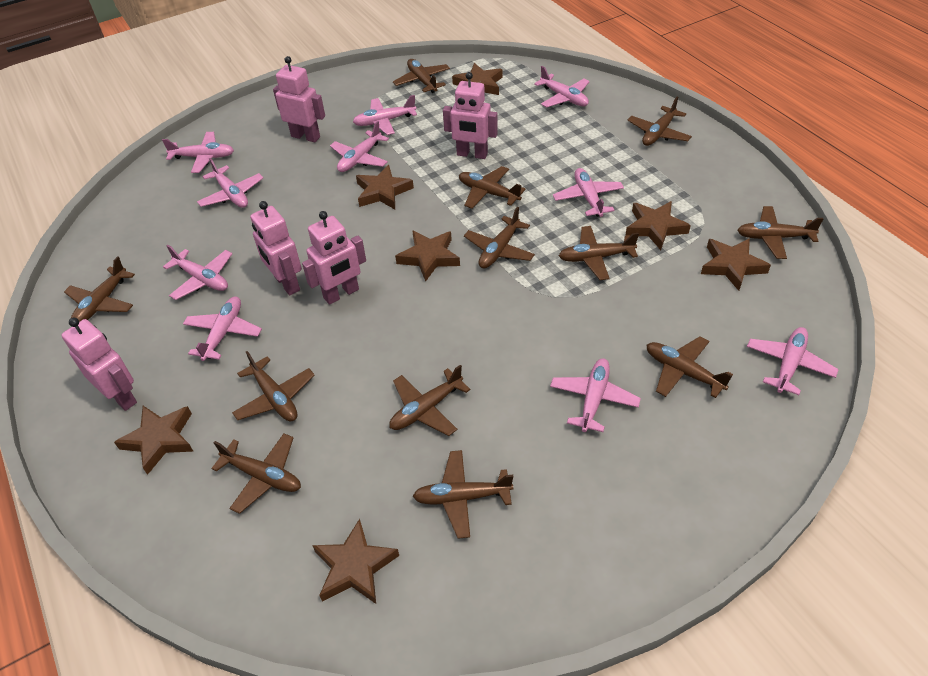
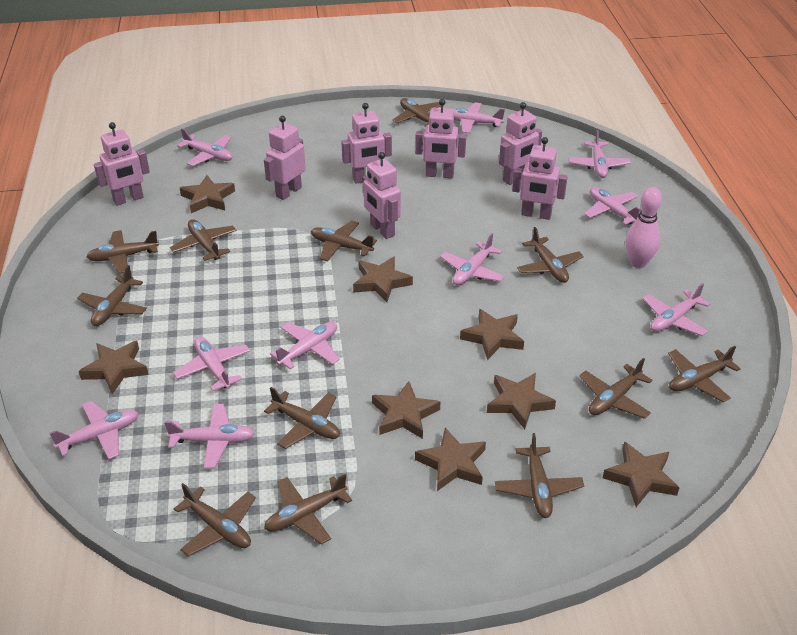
brown star: [114,406,194,475] [312,519,399,604] [356,165,414,209] [395,230,460,282] [452,63,503,95] [625,201,691,250] [701,238,771,291] = 7 -> [79,341,149,394] [180,175,235,213] [353,256,413,302] [372,381,440,439] [415,428,486,491] [460,309,524,360] [487,373,556,429] [603,441,680,507] = 8
pink bowling pin: none = 0 -> [626,187,662,268] = 1
pink robot: [61,318,137,411] [250,201,302,296] [273,56,325,142] [302,211,366,305] [443,72,498,159] = 5 -> [94,122,150,206] [264,116,306,200] [341,103,392,184] [363,152,401,239] [415,99,466,178] [499,102,542,185] [512,137,568,220] = 7

